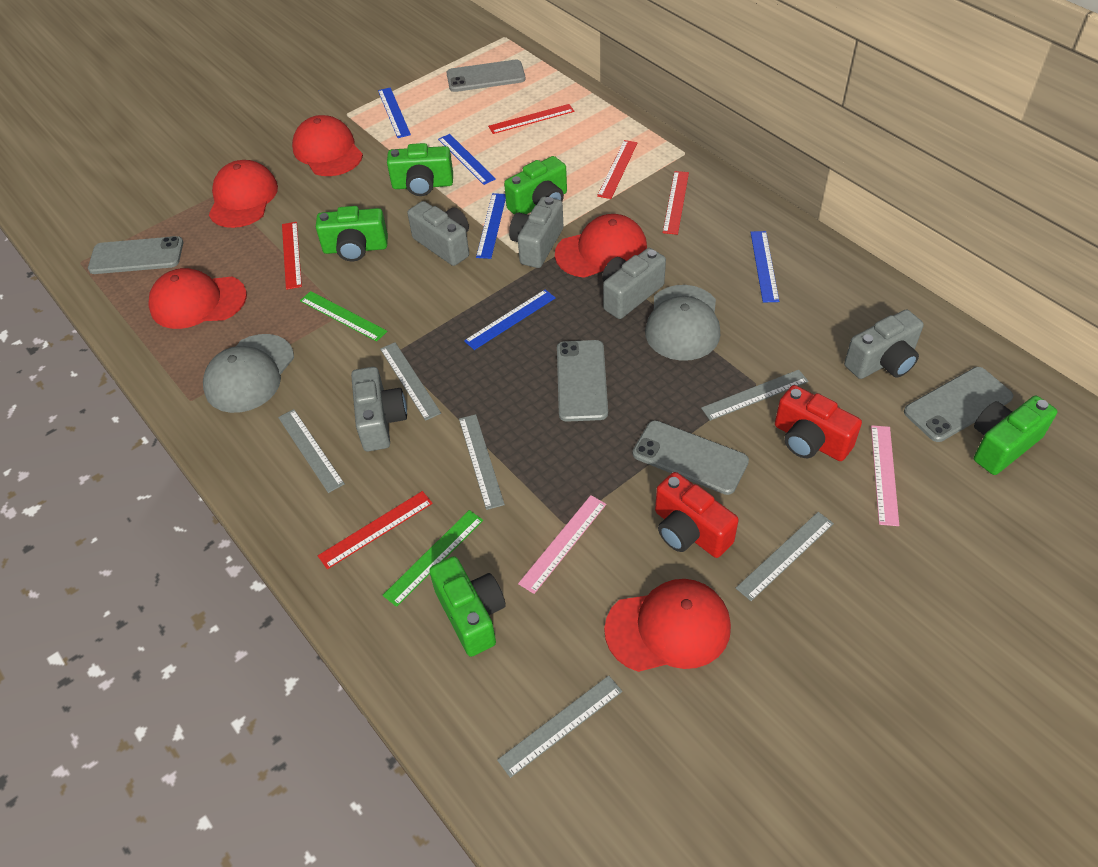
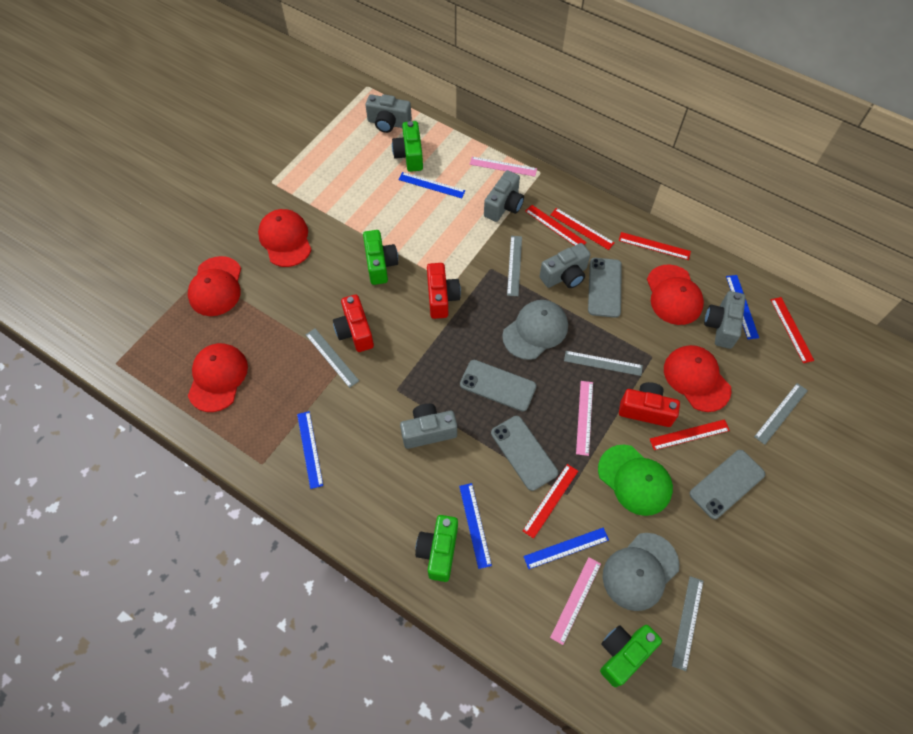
green camera: [316,206,388,261] [387,143,453,196] [429,556,506,657] [504,156,567,215] [974,396,1057,475] = 5 -> [363,230,398,285] [392,121,423,172] [415,515,458,582] [600,625,662,687] = 4
green cap: none = 0 -> [598,445,673,516] = 1
green ruler: [300,291,387,342] [382,510,483,607] = 2 -> none = 0
grey phone: [88,236,183,274] [447,60,526,92] [557,340,608,422] [633,420,749,495] [904,367,1014,442] = 5 -> [460,360,536,412] [491,416,558,491] [588,258,622,318] [689,450,765,519] = 4
grey ruler: [278,409,345,493] [380,342,441,421] [459,414,505,510] [497,675,622,778] [701,370,809,421] [736,512,834,601] = 6 -> [305,328,359,388] [507,236,522,296] [564,351,643,376] [672,576,704,671] [754,383,808,445] = 5
pink ruler: [518,495,606,594] [871,425,899,526] = 2 -> [470,157,537,177] [550,557,601,645] [576,381,593,456] = 3
red camera: [655,472,739,558] [775,385,862,461] = 2 -> [333,294,374,352] [427,263,461,319] [619,382,680,427] = 3
red ruler: [282,222,302,290] [318,491,433,569] [488,104,574,134] [597,140,638,199] [663,171,689,235] = 5 -> [523,464,578,539] [525,205,587,246] [550,208,615,250] [619,232,691,260] [650,419,730,450] [771,297,814,363] = 6

